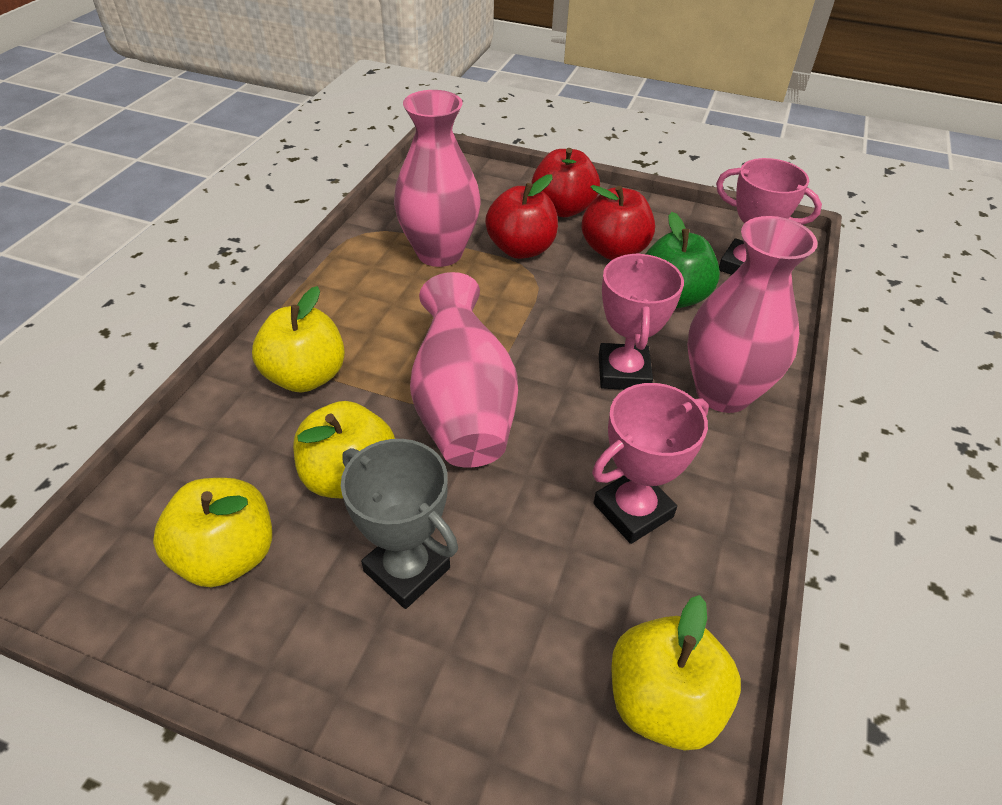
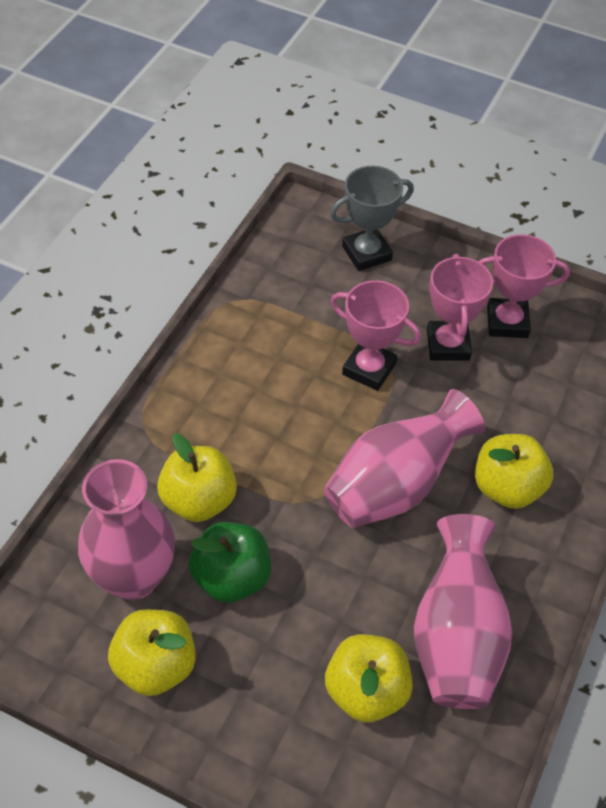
red apple: [485,174,558,259] [532,148,600,217] [582,185,655,260] = 3 -> none = 0

